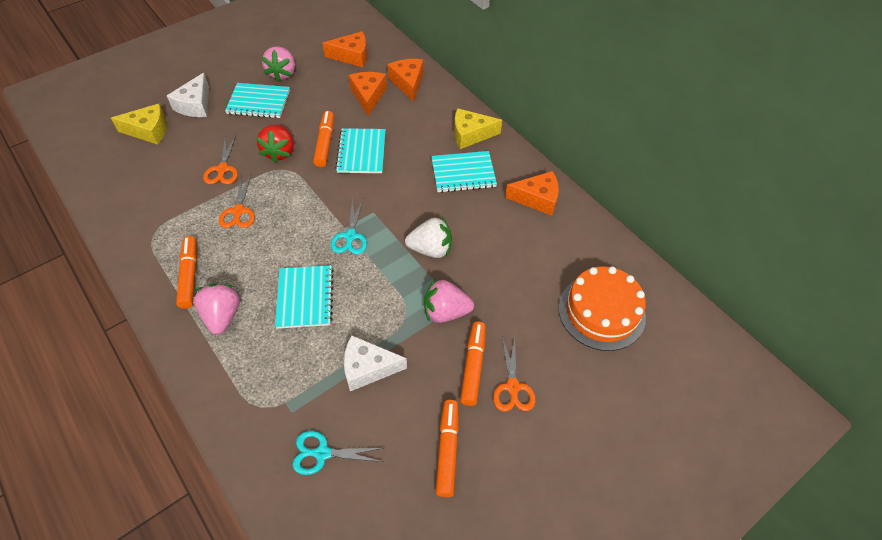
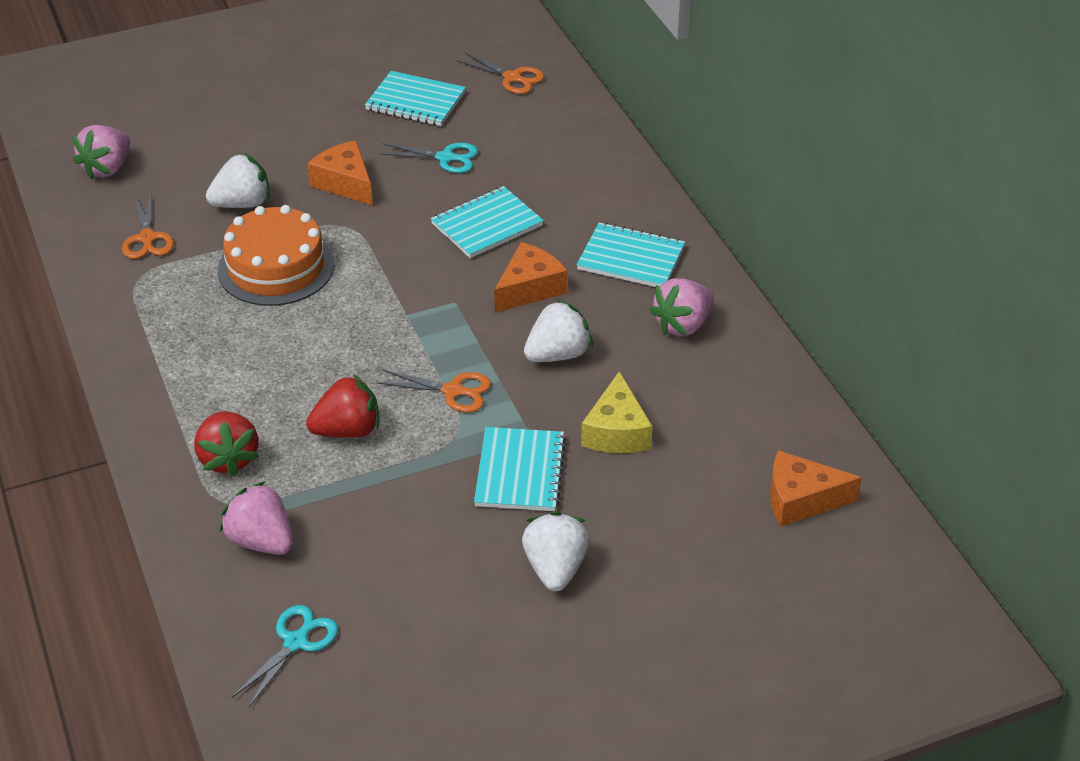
orange cheese: [323,31,367,68] [349,72,387,116] [387,59,423,102] [505,171,559,216] = 4 -> [307,140,373,206] [494,242,567,313] [770,450,862,526] = 3
orange marker: [176,236,197,309] [313,111,334,167] [436,400,459,497] [460,321,486,406] = 4 -> none = 0
red strawberry: [256,125,294,163] = 1 -> [194,411,259,477] [306,374,379,438] = 2
white cheese: [167,73,209,117] [344,335,407,391] = 2 -> none = 0
white strawberry: [405,217,452,258] = 1 -> [206,153,270,208] [522,511,590,591] [524,299,593,362] = 3
yellow cheese: [111,104,167,145] [454,108,502,149] = 2 -> [581,371,653,453] = 1

